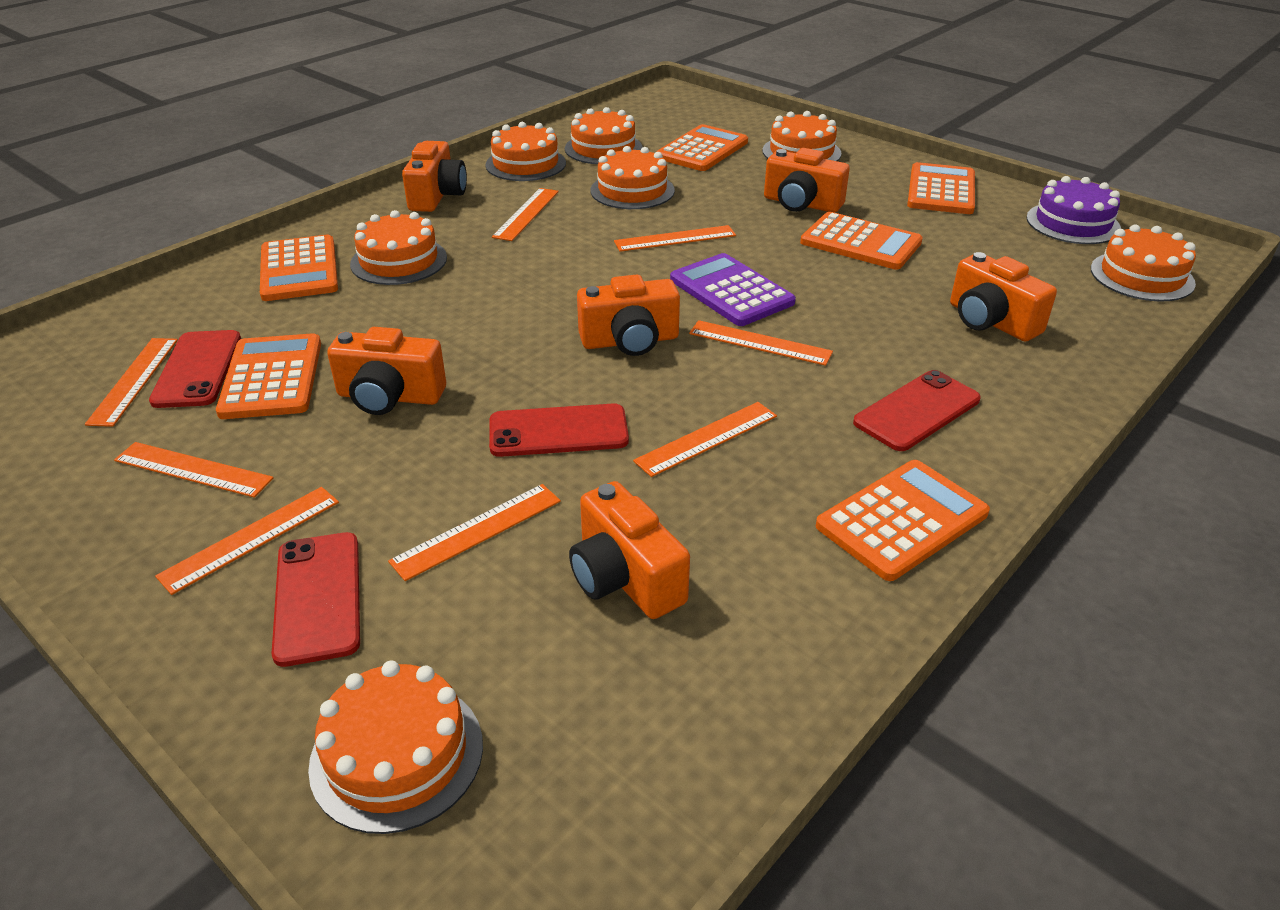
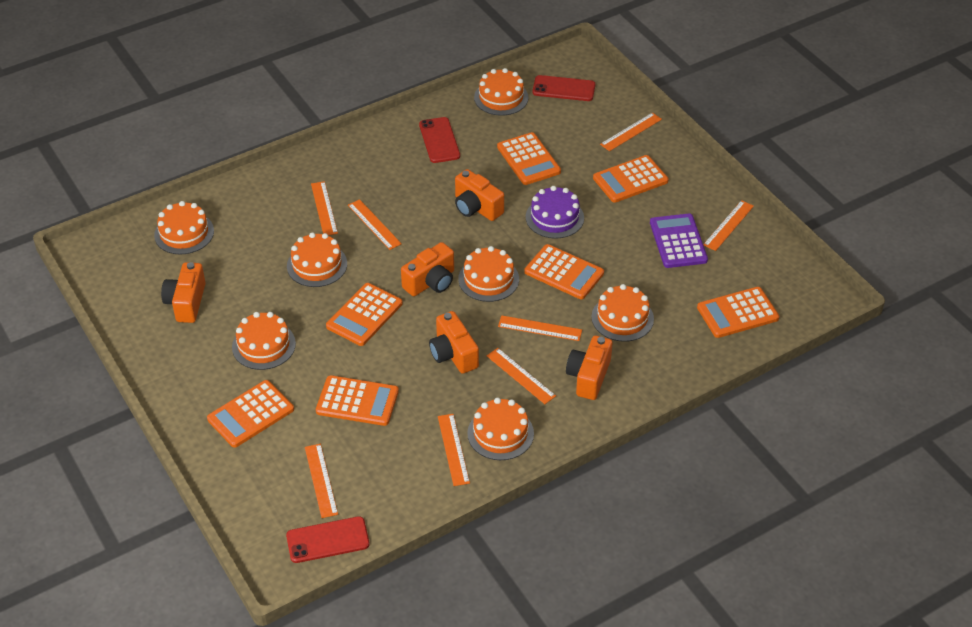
orange calculator: [216,333,321,419] [260,235,338,301] [656,124,748,171] [800,212,923,270] [816,460,990,581] [907,162,975,214] = 6 -> [207,380,294,448] [316,375,399,426] [326,283,403,346] [497,132,561,185] [524,244,604,299] [593,155,669,203] [697,287,779,338] = 7
orange camera: [327,327,446,415] [402,141,467,212] [569,481,690,619] [577,275,680,356] [764,148,850,213] [950,252,1057,342] = 6 -> [161,262,206,323] [401,242,454,296] [429,311,479,374] [455,169,504,221] [566,336,613,400] = 5
red phone: [149,330,241,408] [272,532,360,667] [489,403,629,457] [853,370,981,451] = 4 -> [286,516,370,563] [419,117,460,163] [532,75,595,101] = 3

